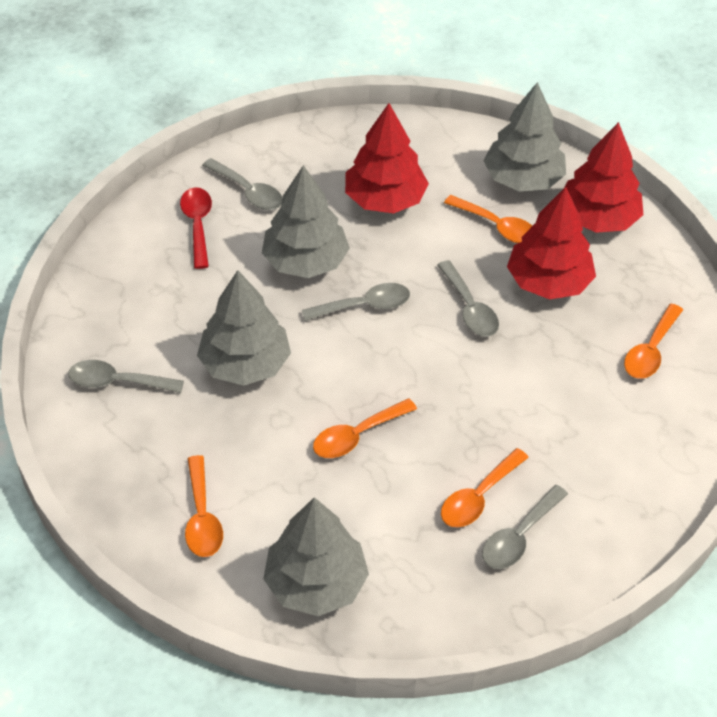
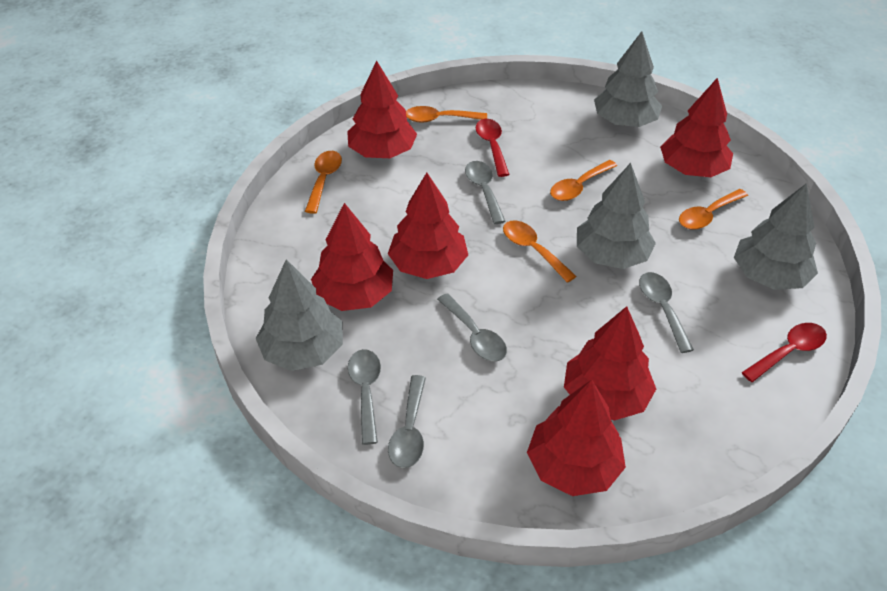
red spoon: [180,187,212,269] = 1 -> [475,119,510,177] [742,323,827,382] = 2
red tree: [345,103,429,214] [507,187,596,300] [564,122,643,233] = 3 -> [311,203,393,311] [347,61,417,158] [388,173,468,279] [527,380,626,496] [564,306,656,420] [660,78,733,177] = 6

